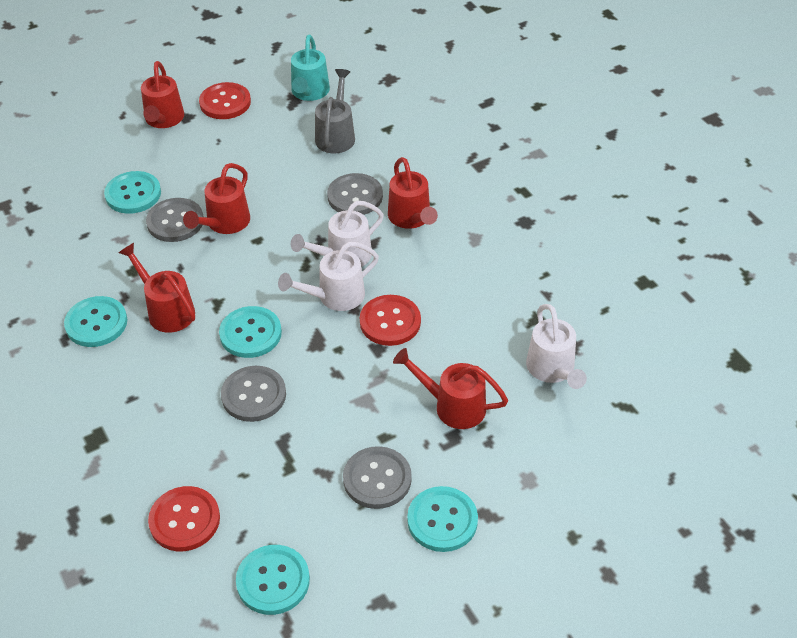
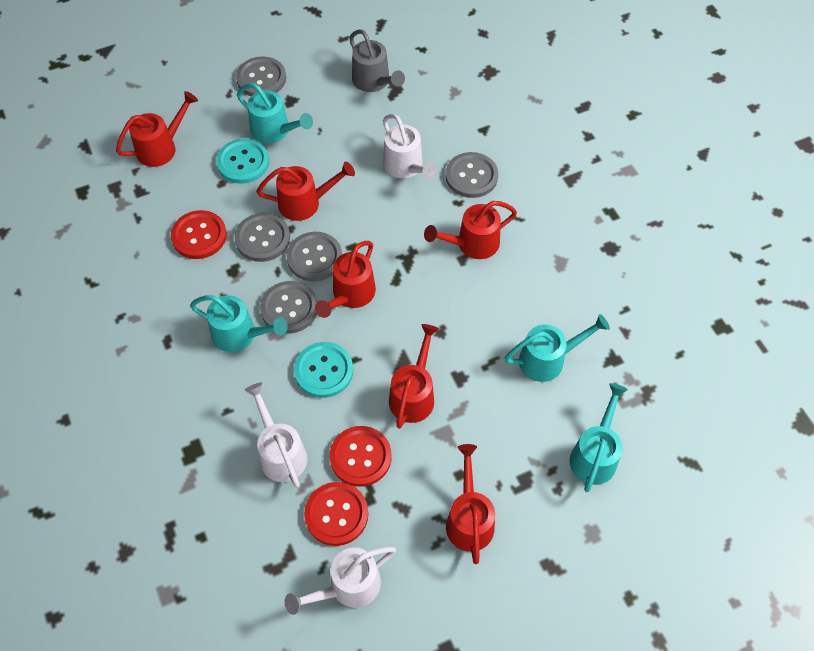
grey button: [146,198,204,242] [221,366,286,422] [327,173,383,215] [343,446,412,509] = 4 -> [235,213,290,262] [236,56,286,96] [260,281,317,334] [287,232,342,282] [445,152,498,198] = 5
red watering can: [119,243,195,333] [141,61,184,128] [183,163,250,234] [388,157,438,229] [393,348,508,429] = 5 -> [116,91,198,167] [257,162,355,221] [315,241,376,318] [389,324,439,429] [424,201,517,259] [446,444,495,564] = 6
turquoise button: [64,296,127,347] [104,171,161,214] [219,306,282,358] [236,545,310,615] [407,486,478,552] = 5 -> [216,138,269,184] [294,342,353,398] = 2
turquoise watering can: [291,35,330,101] = 1 -> [190,295,288,352] [237,83,313,143] [504,314,610,382] [569,383,628,492] = 4

